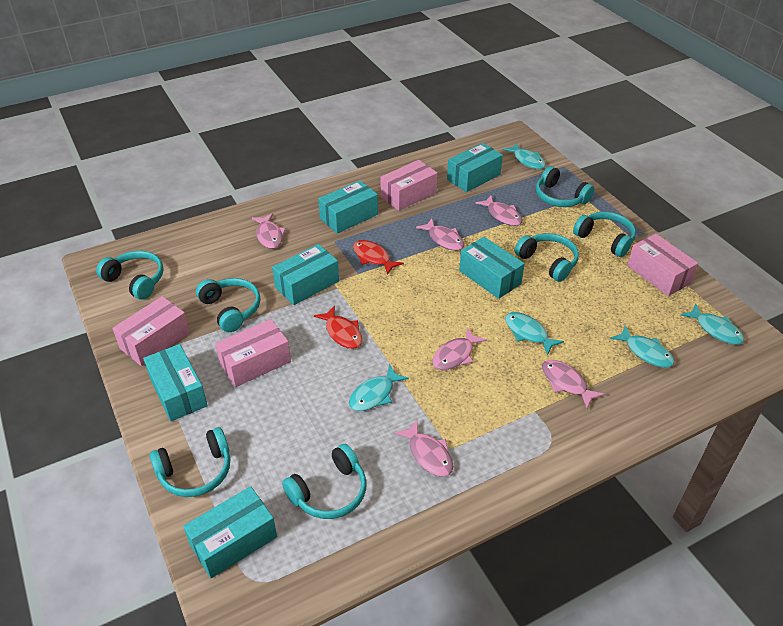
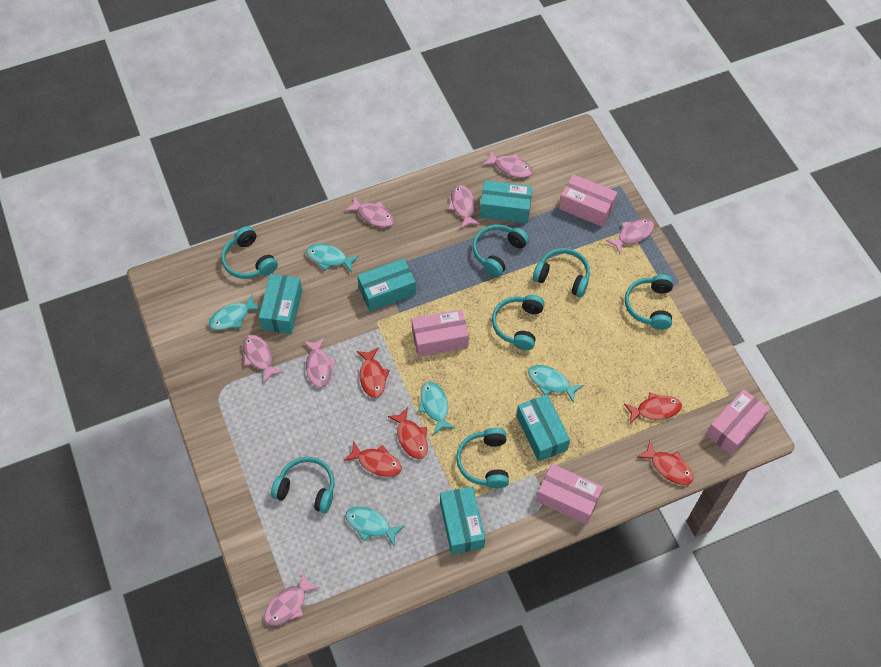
pink fish: [252,213,286,249] [394,420,453,477] [416,219,465,250] [432,328,487,370] [475,196,522,226] [542,360,605,408] = 6 -> [243,335,283,382] [264,572,320,626] [303,338,336,387] [344,197,395,227] [448,185,481,228] [482,150,533,178] [606,218,654,255] = 7
red fish: [314,306,362,349] [353,240,404,275] = 2 -> [343,441,402,477] [357,348,390,398] [387,407,428,459] [624,392,682,424] [637,441,694,485] = 5
turquoise box: [143,344,208,421] [183,486,277,578] [272,244,339,305] [318,180,378,234] [447,143,503,192] [459,237,525,299] = 6 -> [259,274,302,334] [357,258,416,312] [440,486,485,555] [480,180,533,223] [516,394,570,462] = 5

